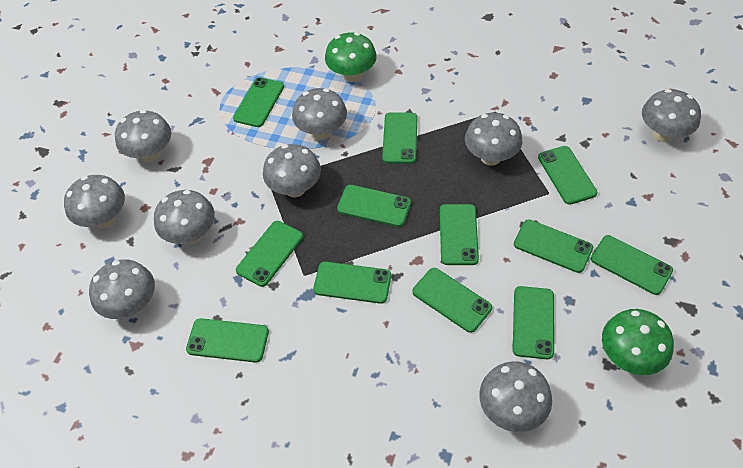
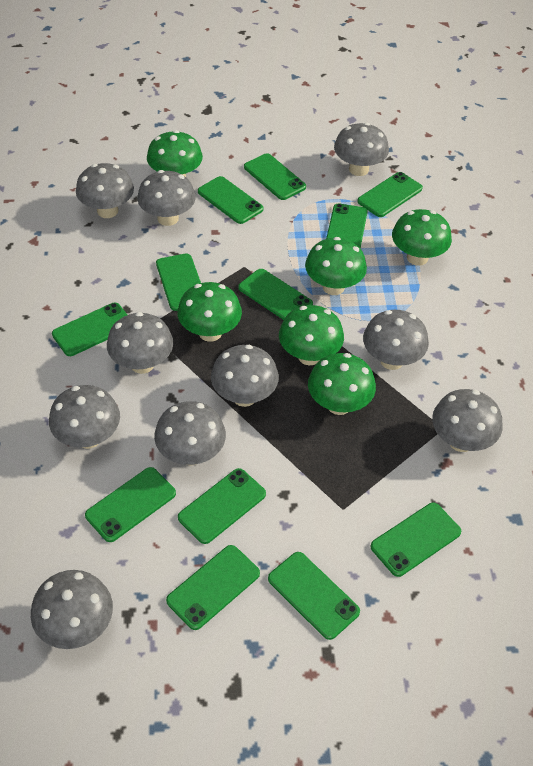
green mushroom: [325,32,377,82] [602,309,674,375] = 2 -> [147,130,203,177] [177,282,242,342] [279,305,344,366] [305,237,367,295] [308,353,376,415] [392,209,452,266] = 6
grey mushroom: [64,175,125,228] [89,259,155,319] [115,110,171,162] [154,190,215,244] [263,144,321,197] [292,88,347,140] [465,113,523,166] [479,361,552,432] [642,89,701,142] = 9 -> [31,570,113,649] [49,385,120,449] [76,163,134,218] [107,312,173,374] [137,170,196,226] [154,401,226,466] [211,345,279,407] [334,123,389,176] [363,310,429,370] [432,389,503,452] = 10

